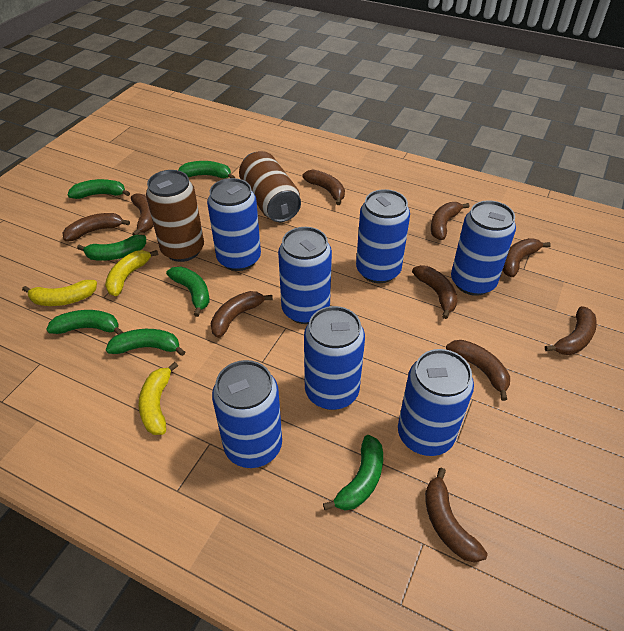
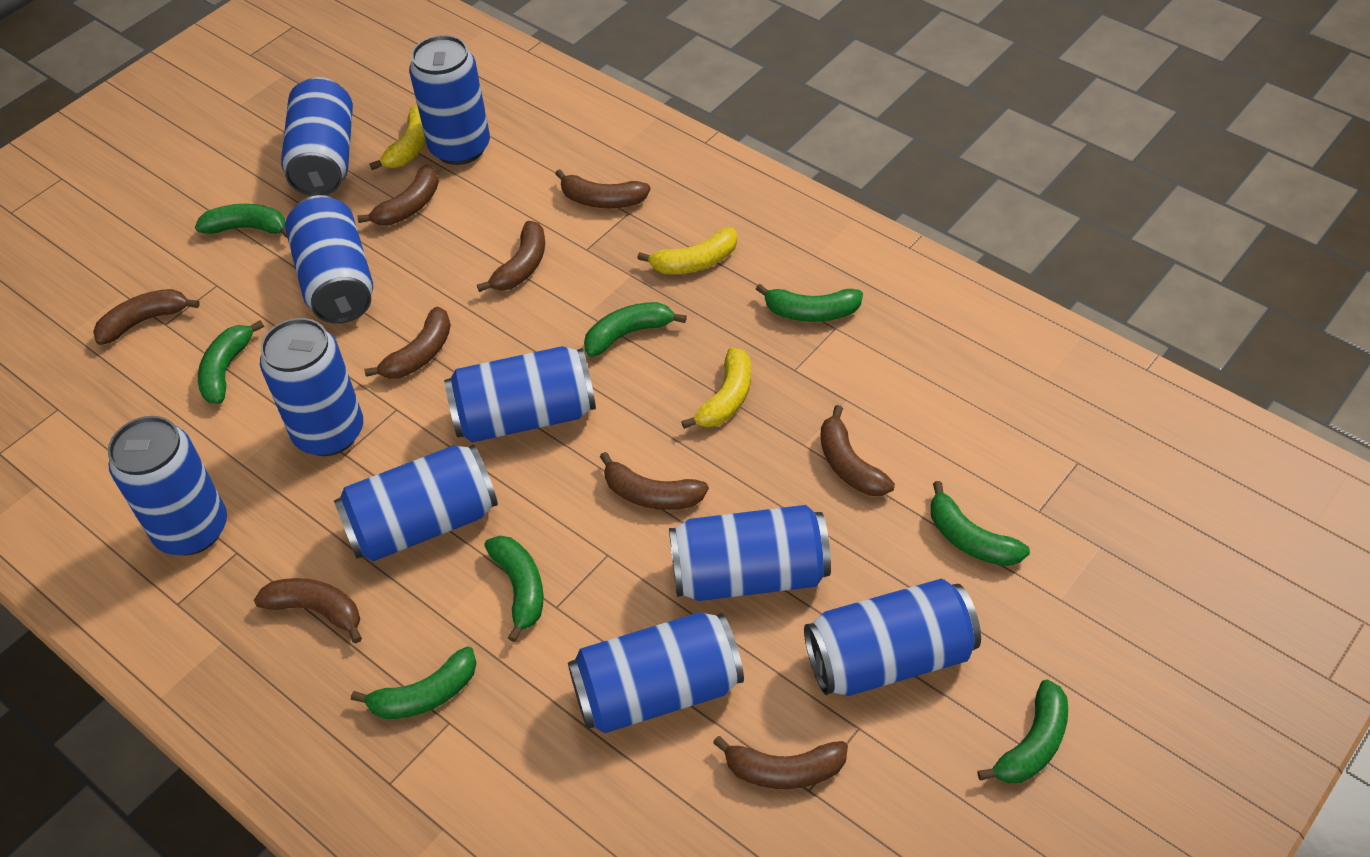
blue can: [207,178,261,271] [212,360,282,468] [278,227,332,324] [304,306,365,410] [356,189,410,283] [398,349,474,456] [451,200,516,296] = 7 -> [108,416,227,555] [260,318,363,456] [281,77,353,196] [285,195,373,324] [334,444,498,561] [409,35,490,165] [444,346,596,443] [568,612,744,733] [669,505,831,601] [804,579,981,696] = 10
brown banana: [63,213,130,241] [131,193,154,236] [211,291,273,338] [302,170,345,205] [412,265,458,319] [425,468,488,563] [431,202,470,240] [446,340,510,401] [502,238,551,277] [545,306,597,355] = 10 -> [93,289,200,345] [254,578,362,643] [357,165,439,226] [364,307,451,379] [477,221,545,292] [555,169,650,208] [600,452,709,510] [713,736,848,789] [821,405,895,496] = 9
brown can: [146,170,204,262] [239,151,301,222] = 2 -> none = 0
green banana: [46,310,123,335] [68,179,130,199] [77,235,146,261] [106,329,185,356] [166,267,210,317] [178,161,235,178] [323,435,383,510] = 7 -> [195,204,287,238] [198,320,264,404] [351,646,477,719] [484,536,544,642] [584,302,687,357] [756,284,863,322] [931,481,1030,566] [977,679,1068,783] = 8

